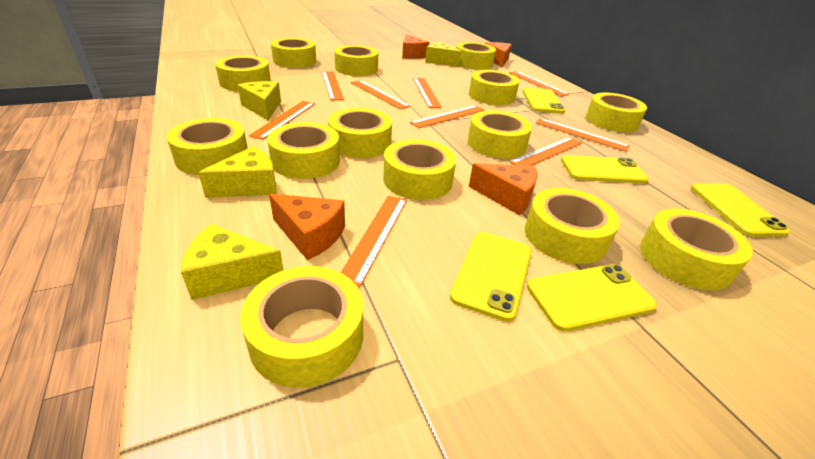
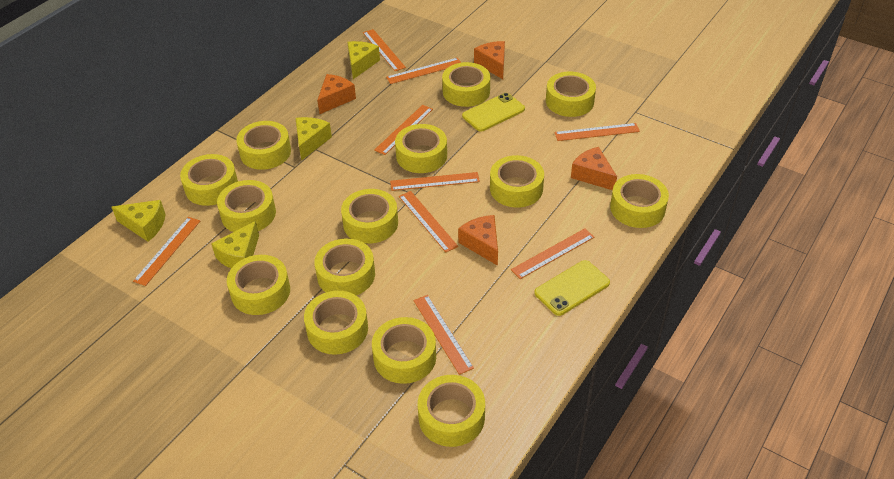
yellow phone: [450,232,532,322] [522,87,565,113] [527,264,657,332] [561,155,649,184] [691,183,790,237] = 5 -> [462,93,525,132] [534,260,610,316] = 2

